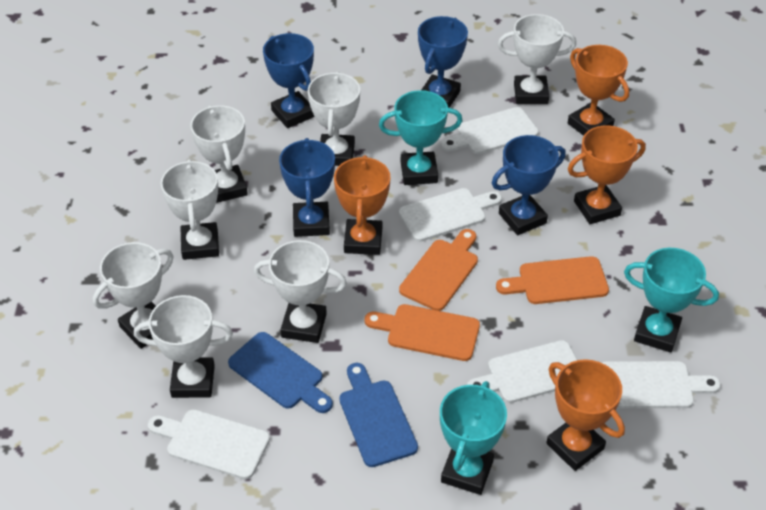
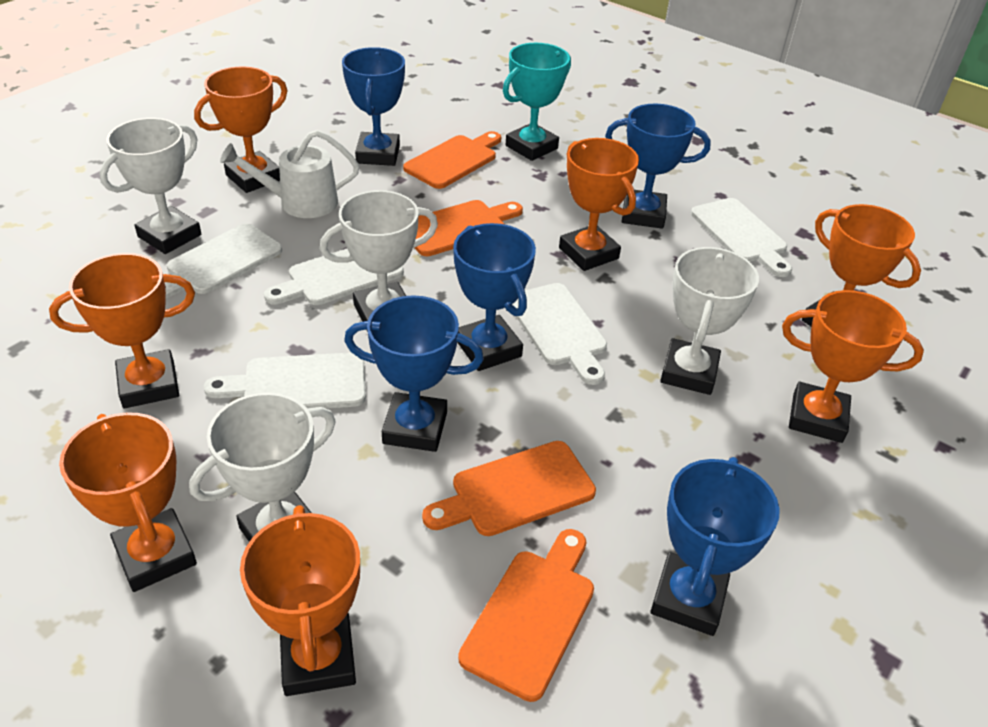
blue cutting board: [228,332,333,413] [340,363,418,467] = 2 -> none = 0
blue trophy: [263,33,315,128] [279,138,335,237] [418,16,468,108] [492,135,566,235] = 4 -> [342,47,405,166] [344,295,484,452] [453,223,536,371] [605,103,711,229] [651,457,780,636] = 5
orange cutting board: [365,304,480,361] [399,229,478,311] [496,256,609,304] = 3 -> [403,131,501,189] [415,200,523,256] [422,441,596,536] [458,529,594,702] = 4
orange trophy: [334,155,390,255] [546,359,625,471] [568,45,629,136] [568,125,646,224] = 4 -> [49,253,195,408] [59,412,197,592] [194,67,288,193] [240,505,360,696] [559,138,639,271] [782,290,924,443] [802,204,921,326] = 7
turquoise trophy: [379,90,462,185] [440,381,507,495] [624,248,719,353] = 3 -> [503,43,571,161] = 1
white trophy: [93,242,174,349] [134,295,233,398] [160,159,219,260] [190,105,248,203] [254,240,347,343] [308,72,360,166] [498,14,576,104] = 7 -> [100,118,201,254] [189,392,336,542] [320,190,438,332] [660,247,759,395] = 4
white watering can: none = 0 -> [220,130,359,218] = 1

